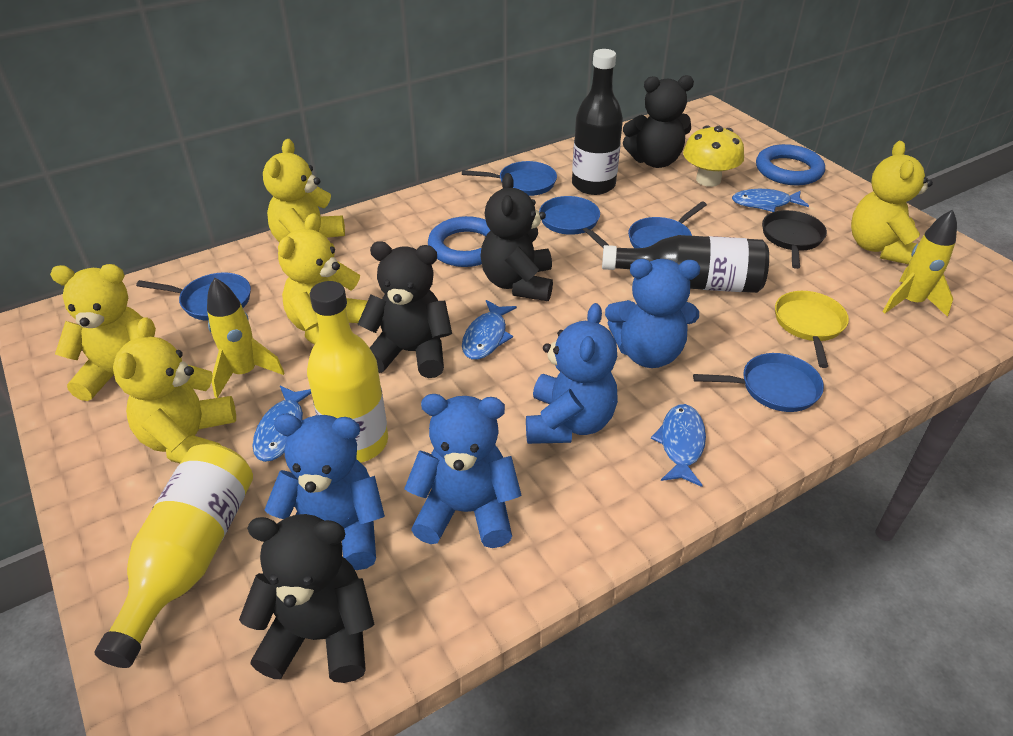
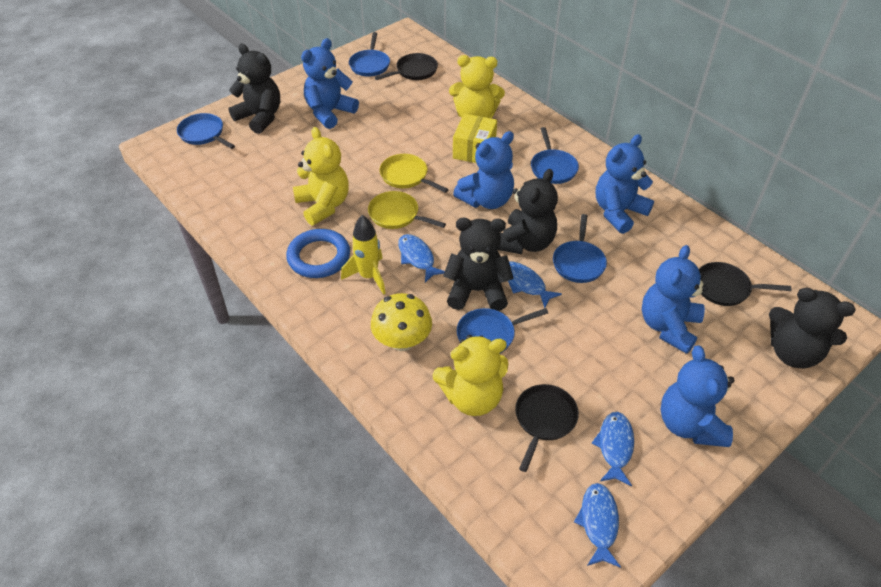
black bottle: [572,49,623,195] [602,235,769,293] = 2 -> none = 0
black pan: [762,210,827,269] = 1 -> [375,53,438,80] [515,384,579,472] [699,262,791,306] = 3
blue ring: [428,216,490,267] [756,144,825,185] = 2 -> [286,229,350,278] = 1
blue teddy bear: [264,413,385,570] [404,394,522,548] [526,303,618,444] [605,259,700,368] = 4 -> [301,38,359,129] [453,131,514,209] [596,134,654,234] [642,245,708,354] [660,345,734,447] = 5
yellow bottle: [94,444,253,668] [307,281,388,463] = 2 -> none = 0
yellow box: none = 0 -> [453,114,497,163] = 1
yellow pan: [775,291,849,368] = 1 -> [368,191,446,229] [379,154,449,193] = 2
yellow rocket: [207,277,285,398] [883,209,957,317] = 2 -> [341,215,386,295] = 1
yellow teddy bear: [50,264,143,401] [113,317,236,463] [263,139,345,254] [278,213,368,345] [851,141,933,265] = 5 -> [293,127,349,226] [433,335,508,416] [449,55,505,118] = 3

